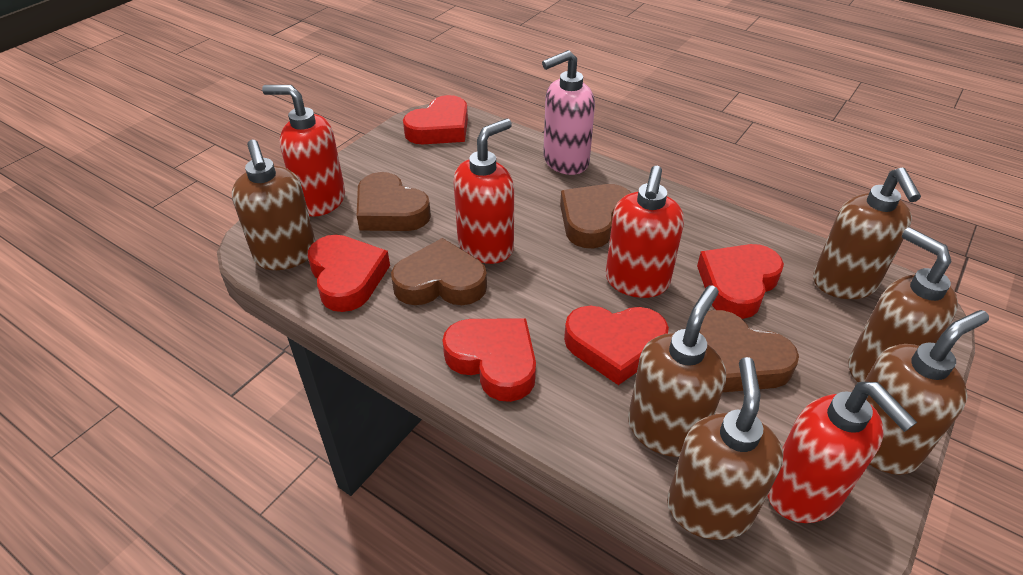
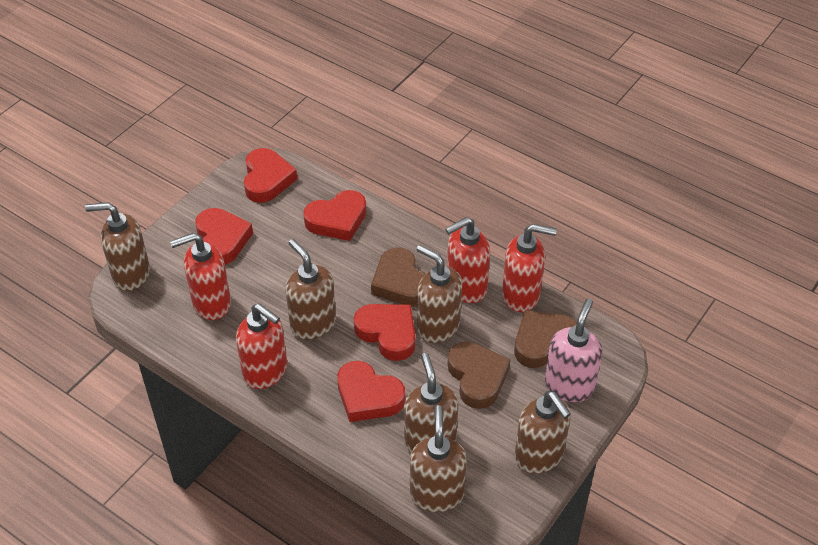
brown heart: [357,172,431,231] [391,238,487,305] [560,184,631,248] [699,310,799,392] = 4 -> [371,247,425,306] [448,341,511,409] [514,310,577,368] = 3

